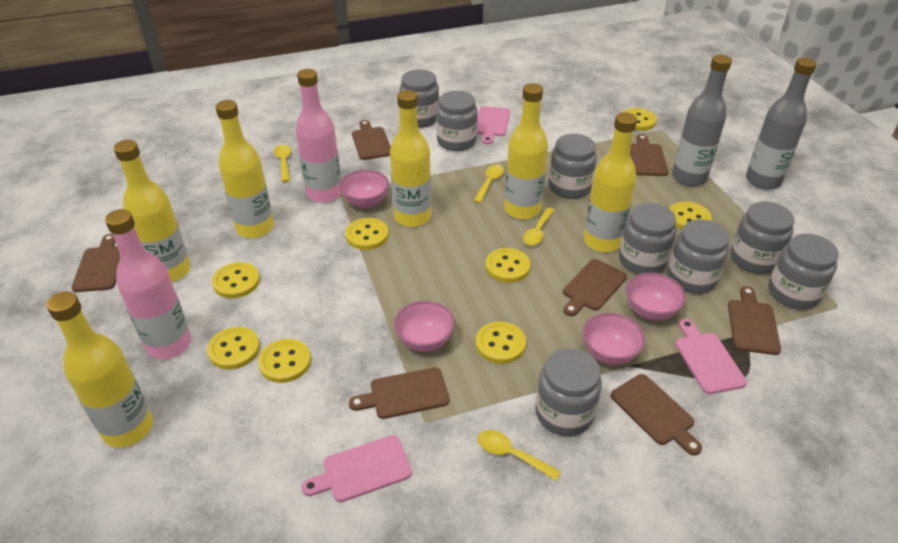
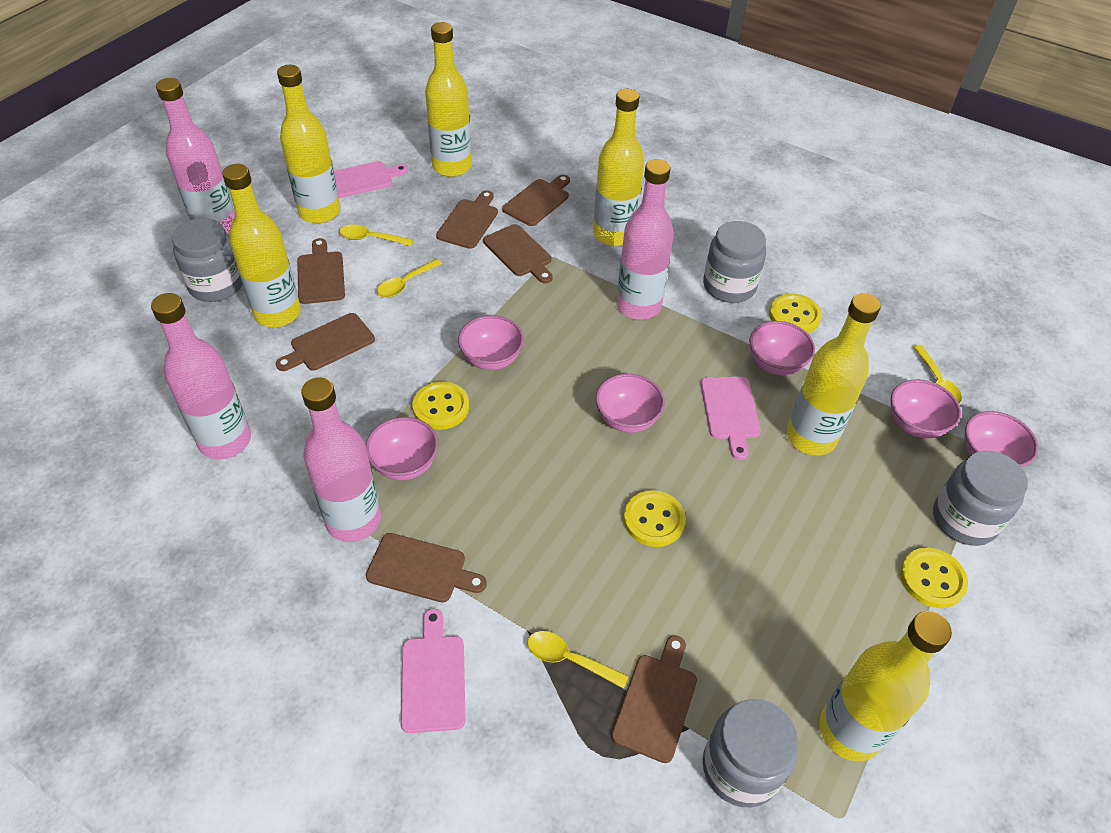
grey bottle: [672,54,732,186] [746,57,817,190] = 2 -> none = 0
grey jar: [400,69,439,128] [436,91,478,151] [535,348,602,436] [549,134,597,199] [619,203,676,274] [667,219,729,294] [730,201,795,274] [768,234,839,309] = 8 -> [172,218,242,302] [703,221,766,303] [703,699,798,807] [933,451,1028,546] = 4
pink bottle: [105,209,191,359] [296,69,342,203] = 2 -> [151,293,251,459] [156,78,235,234] [301,377,381,542] [617,159,674,320] = 4
pink bowl: [339,170,389,208] [394,301,455,352] [582,313,645,365] [626,273,686,321] = 4 -> [365,417,438,480] [458,315,524,370] [596,374,665,433] [749,321,815,376] [891,379,961,439] [964,411,1038,467] = 6
yellow button: [207,327,260,370] [212,262,260,298] [258,339,311,383] [345,218,389,250] [476,322,526,364] [485,248,531,283] [622,108,657,131] [669,201,712,230] = 8 -> [412,381,469,430] [624,490,686,547] [769,293,822,333] [900,547,968,608] = 4

